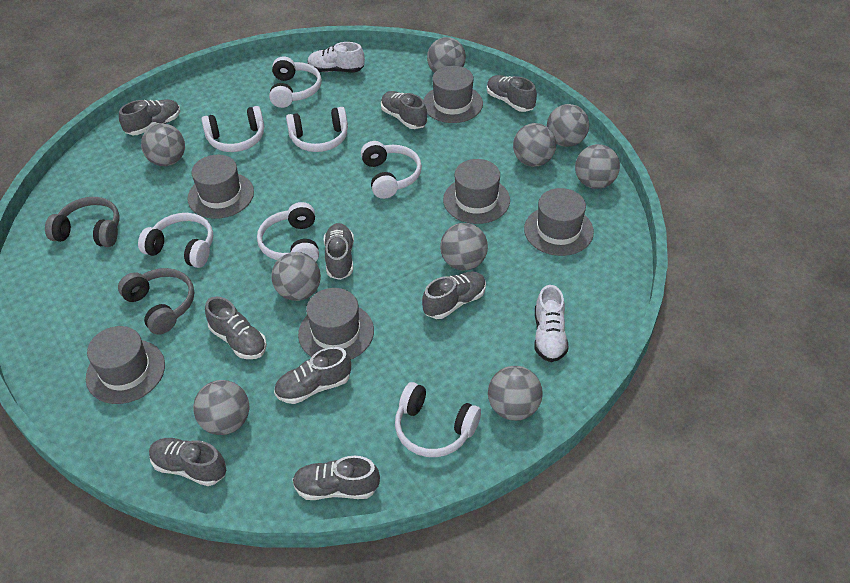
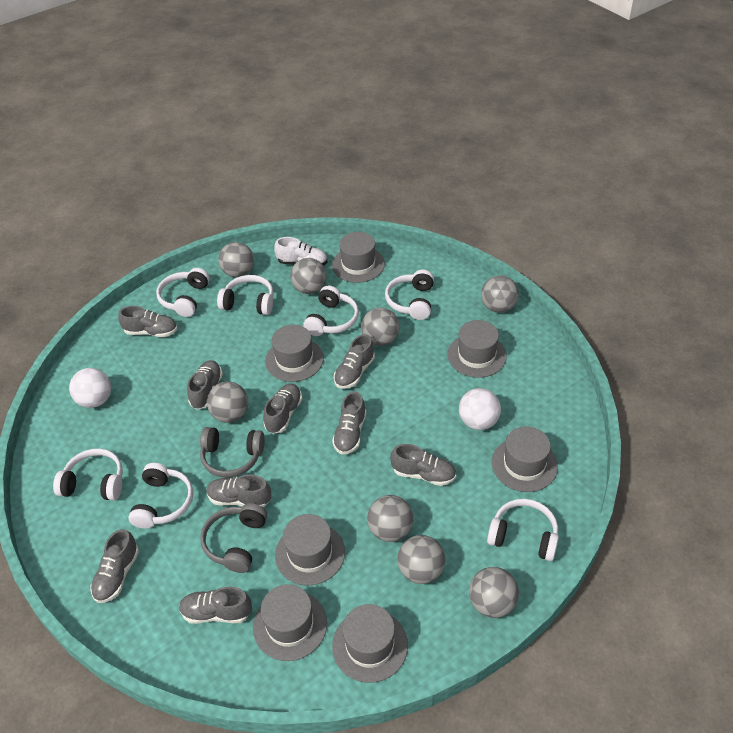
grey ball: [141,123,185,166] [193,380,249,435] [271,252,321,301] [427,37,466,73] [440,223,488,270] [488,366,543,421] [513,123,556,167] [547,104,589,147] [575,144,620,189] = 9 -> [207,381,248,423] [218,242,254,278] [290,258,327,294] [361,308,399,346] [367,495,413,542] [397,535,445,584] [469,567,519,618] [481,275,519,313] = 8
grey hat: [86,326,165,404] [187,155,254,219] [298,288,374,359] [423,66,483,123] [443,159,510,224] [524,188,594,256] = 6 -> [253,584,327,661] [265,325,324,382] [275,514,345,585] [332,232,385,283] [332,604,408,683] [447,320,507,378] [492,426,558,492] = 7
white ball: none = 0 -> [69,368,111,408] [459,388,501,430] = 2
white shoe: [307,42,365,72] [534,285,568,362] = 2 -> [274,237,327,266] = 1

